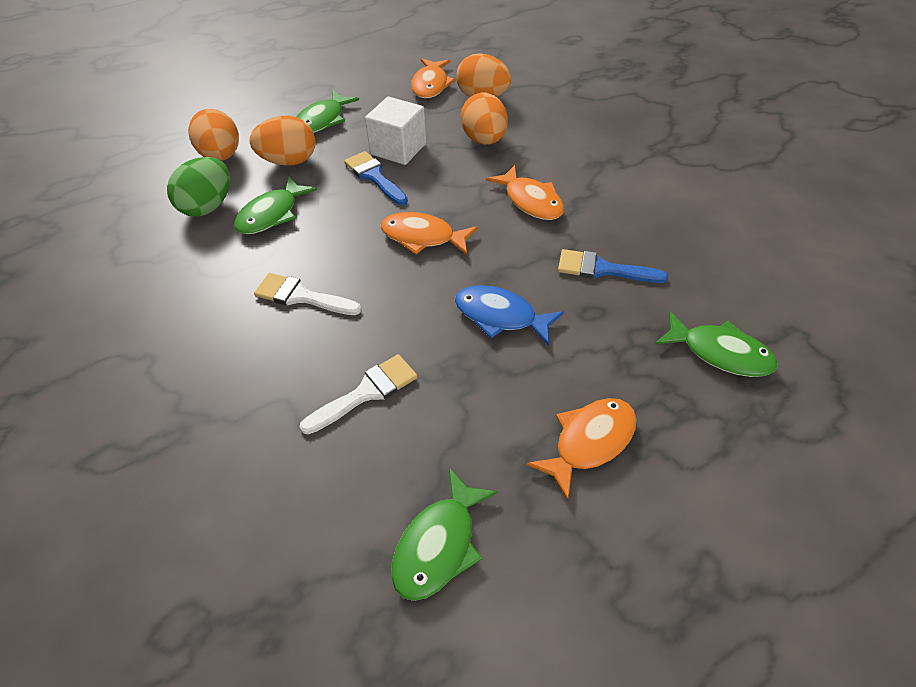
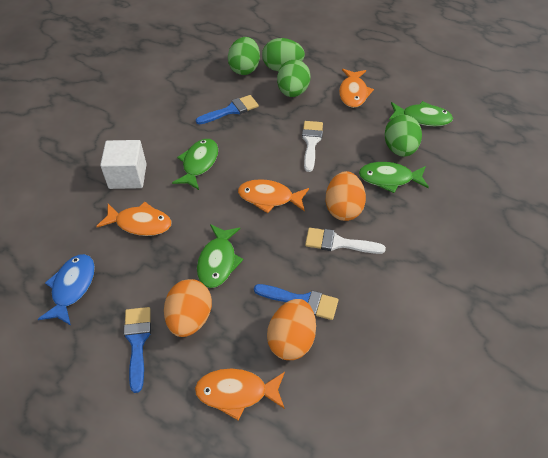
blue brush: [344,151,408,205] [558,249,668,283] = 2 -> [124,307,151,393] [196,95,259,124] [254,284,339,320] = 3
green egg: [167,157,230,217] = 1 -> [228,37,260,75] [262,38,305,71] [277,60,311,97] [385,115,422,157] = 4
orange egg: [188,109,239,161] [250,116,315,166] [456,53,511,97] [461,93,508,145] = 4 -> [164,279,212,337] [267,299,316,360] [326,171,366,221] = 3

